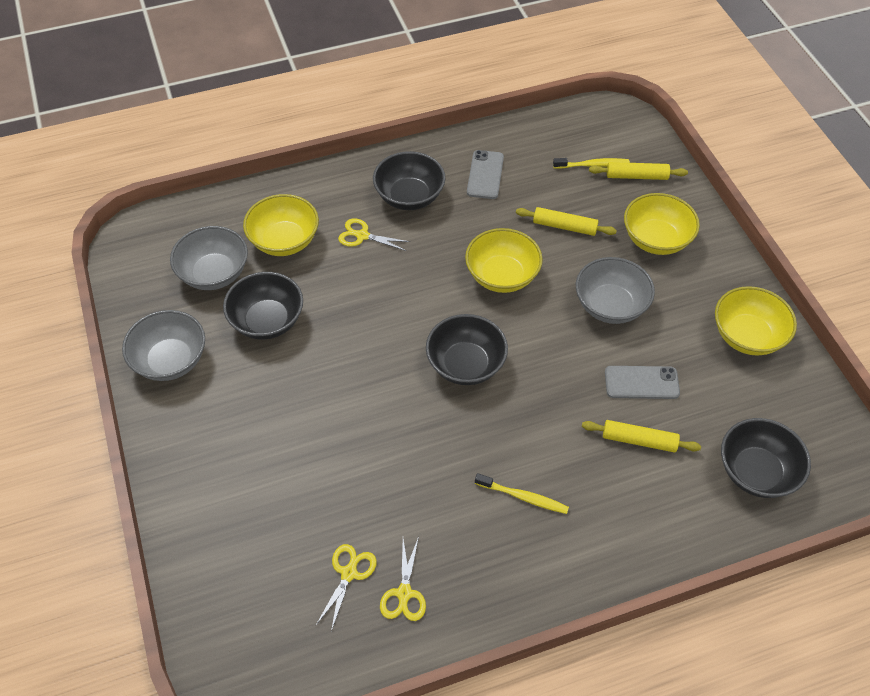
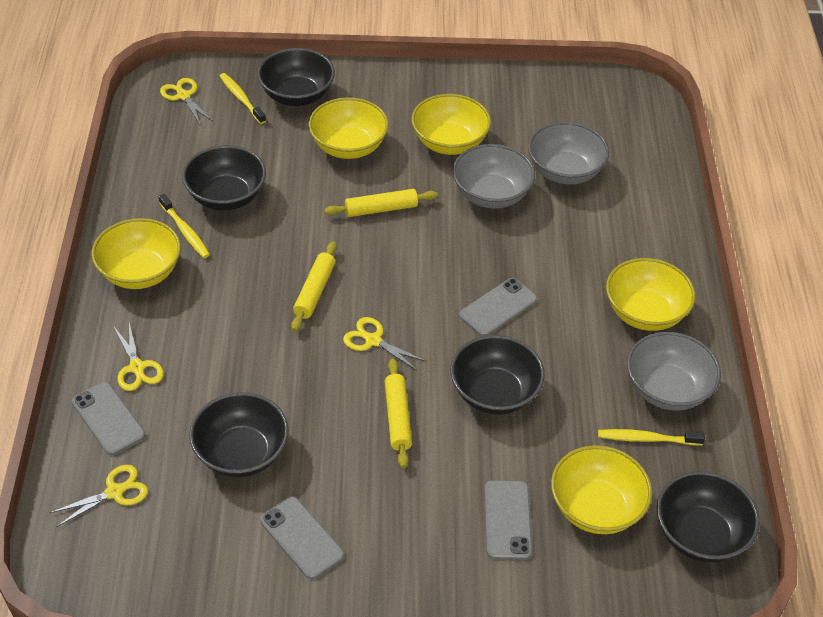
black bowl: [223,272,303,340] [373,151,445,210] [426,314,508,385] [721,418,811,498] = 4 -> [182,145,266,210] [189,392,289,477] [257,48,335,106] [450,335,545,415] [657,471,760,562] = 5
grey phone: [467,150,504,199] [605,366,680,399] = 2 -> [72,382,145,455] [260,497,344,579] [459,278,537,336] [484,480,532,560] = 4
yellow bowl: [243,194,319,256] [465,228,543,293] [624,193,700,255] [715,286,797,355] = 4 -> [92,218,181,289] [308,97,389,159] [411,94,491,155] [551,445,652,534] [606,258,695,331] = 5
yellow scissors: [316,544,377,631] [338,218,410,251] [380,537,426,621] = 3 -> [50,465,148,527] [114,323,164,391] [160,78,212,124] [343,317,427,371] = 4
yellow toothbrush: [475,473,569,514] [553,158,630,169] = 2 -> [158,194,210,258] [220,73,266,124] [598,429,705,445] = 3

